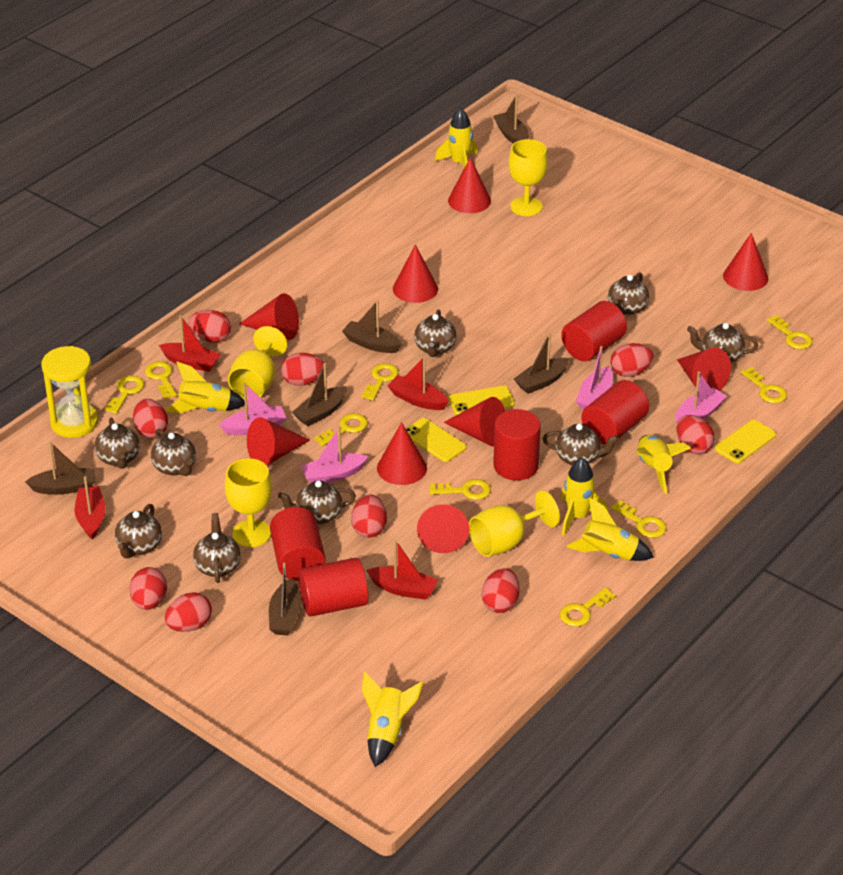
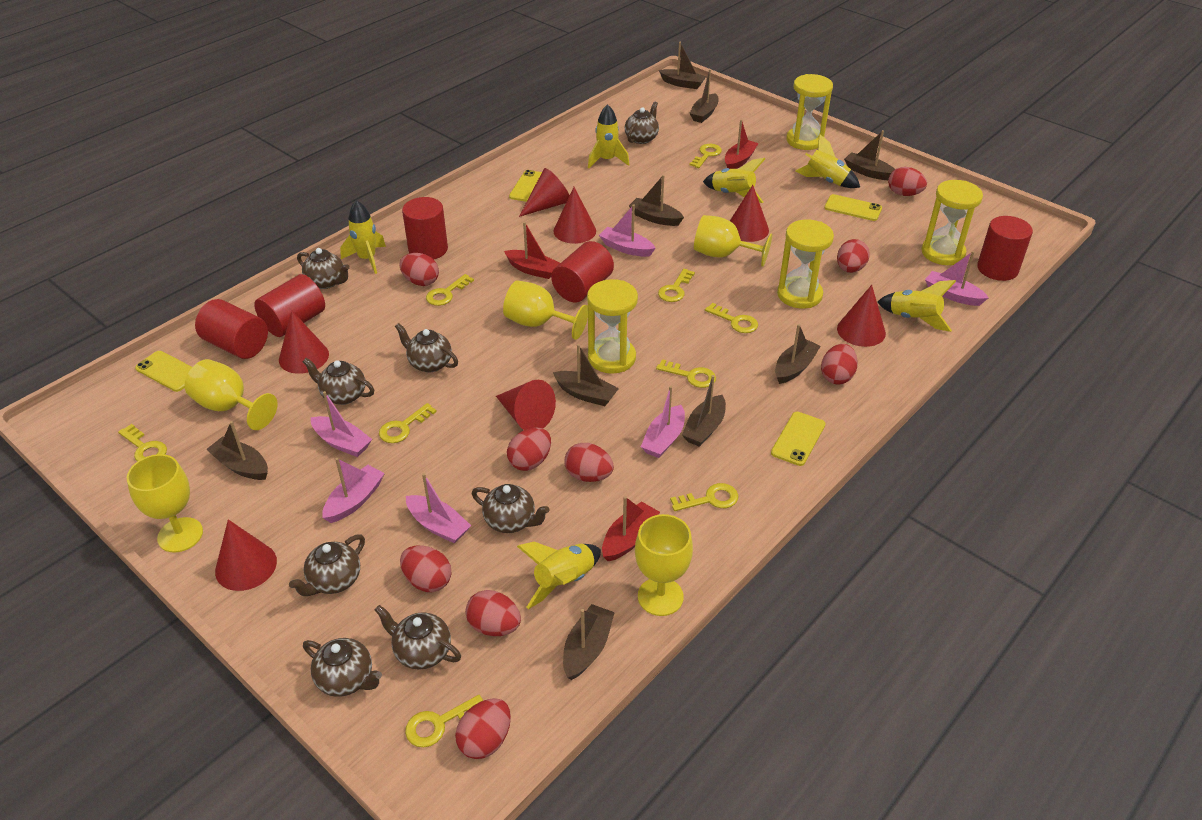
brown boat: [25,442,95,495] [269,563,302,635] [292,363,347,426] [342,300,402,353] [493,95,529,144] [514,333,569,394] = 6 -> [206,421,268,480] [553,344,619,406] [563,604,615,680] [629,175,684,226] [659,42,706,89] [682,375,726,447] [689,69,718,123] [775,324,820,384] [844,130,895,180] = 9
brown teapot: [94,417,140,469] [115,504,162,559] [151,429,196,476] [193,513,241,583] [278,480,356,524] [414,309,457,357] [543,424,619,465] [608,272,649,315] [687,323,758,363] = 9 -> [289,534,365,596] [297,248,350,289] [302,358,374,405] [303,638,382,697] [375,605,461,670] [395,323,458,372] [472,484,549,533] [625,101,659,144] = 8
pink boat: [219,383,286,435] [301,426,368,483] [576,346,613,409] [675,371,727,423] = 4 -> [311,391,372,457] [322,458,385,523] [406,473,471,543] [599,204,656,257] [641,386,685,458] [925,251,989,306] = 6
red boat: [75,476,105,540] [159,315,221,372] [366,540,438,600] [387,356,449,410] = 4 -> [504,222,560,279] [602,496,660,561] [725,120,759,169] = 3
red cone: [239,293,299,340] [247,417,310,465] [377,422,427,485] [393,244,438,303] [417,504,469,553] [444,397,505,446] [448,157,491,213] [677,347,731,391] [723,233,768,291] = 9 -> [215,519,277,591] [279,311,329,374] [496,380,556,430] [519,168,570,217] [553,187,596,244] [730,185,769,242] [837,285,886,347] = 7
yellow goblet: [225,458,272,547] [228,326,287,399] [469,490,560,557] [509,139,548,216] = 4 -> [127,454,203,553] [185,359,278,430] [503,280,588,340] [635,514,693,616] [694,215,772,267] = 5
yellow hourglass: [41,346,98,438] = 1 -> [587,279,638,374] [777,220,834,309] [786,74,833,150] [921,180,983,265] = 4
yellow phone: [406,418,467,462] [449,386,515,415] [715,420,776,463] = 3 -> [135,351,192,392] [509,170,542,202] [771,412,826,466] [824,194,882,221] = 4

